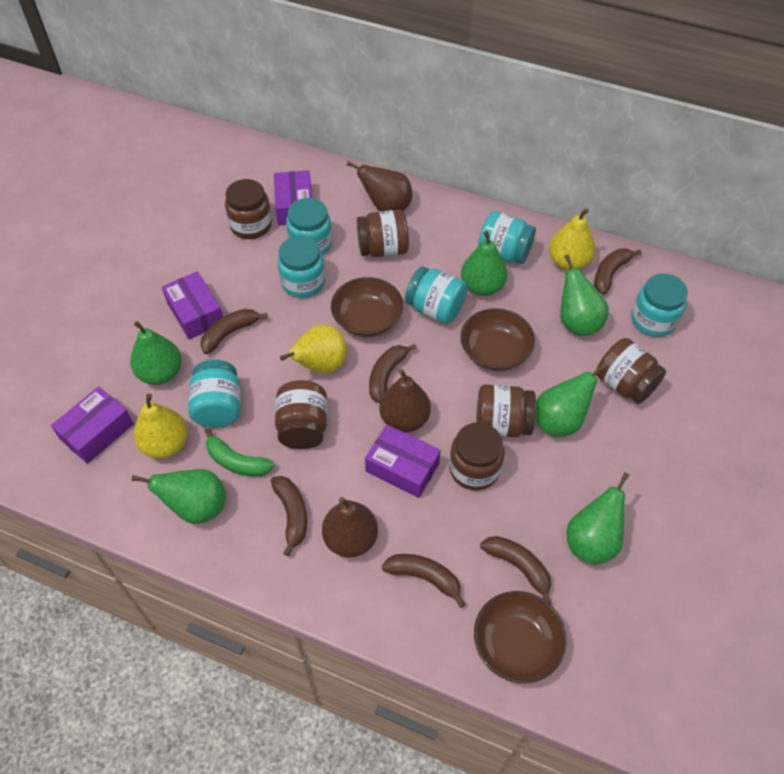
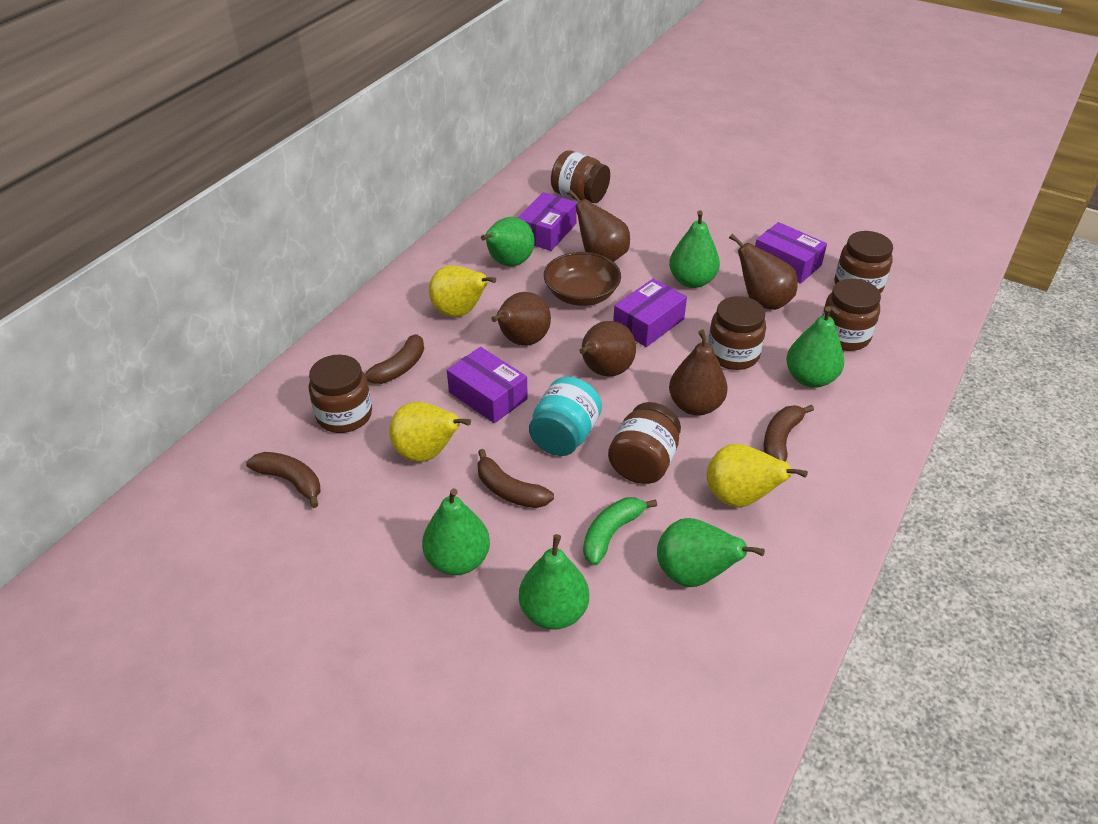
brown banana: [201,309,268,354] [271,476,307,556] [369,344,416,403] [382,554,466,608] [480,536,551,604] [594,249,642,295] = 6 -> [246,452,320,508] [365,334,424,384] [477,449,554,508] [764,405,814,462] = 4
brown bowl: [331,277,403,337] [460,308,535,371] [474,591,567,683] = 3 -> [544,252,621,306] = 1
brown pear: [322,497,378,558] [347,161,413,211] [379,369,431,432] = 3 -> [491,292,551,346] [568,190,630,262] [579,321,636,376] [669,330,728,416] [729,234,798,310] = 5
turquoise jar: [188,360,241,428] [277,236,325,298] [286,198,332,255] [405,267,467,324] [478,211,536,264] [631,274,688,337] = 6 -> [529,377,602,456] = 1

